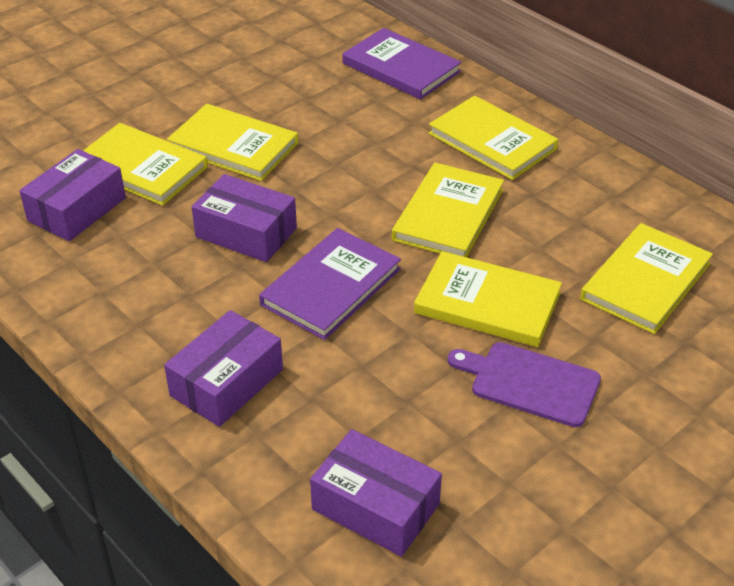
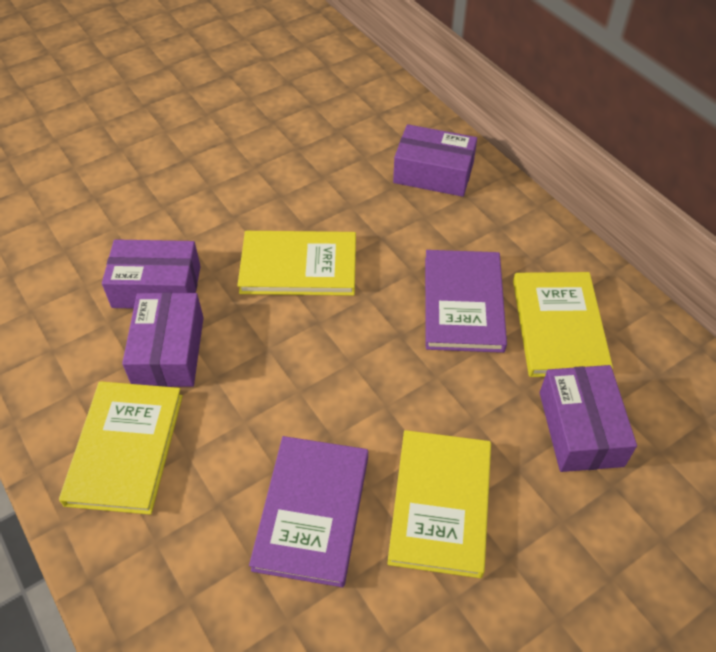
purple cutting board: [448,342,601,427] = 1 -> none = 0
yellow book: [83,123,208,206] [167,104,298,181] [392,163,504,257] [414,251,562,347] [429,96,558,180] [580,223,713,334] = 6 -> [59,381,183,515] [237,231,356,296] [387,430,491,578] [513,272,613,377] = 4

